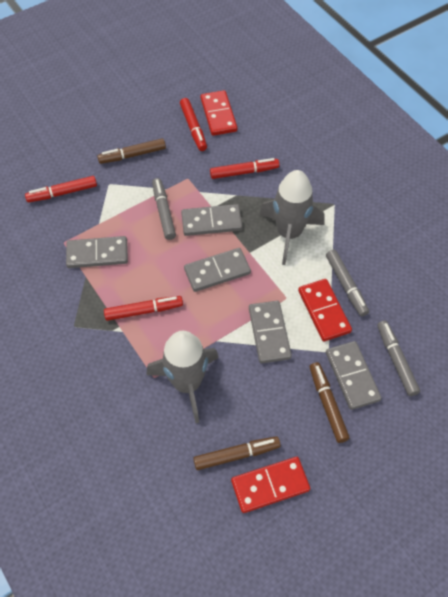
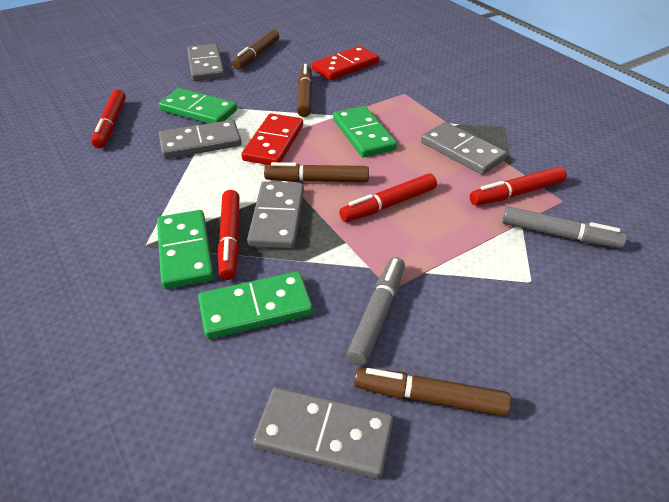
brown marker: [97,138,166,164] [193,436,281,470] [310,362,350,443] = 3 -> [232,30,279,70] [264,162,369,182] [297,64,313,117] [354,368,511,416] = 4
green domino: none = 0 -> [157,210,214,289] [159,88,237,123] [198,271,313,339] [333,106,397,157] = 4
grey marker: [152,178,176,240] [326,250,369,316] [377,320,420,396] = 3 -> [346,257,405,366] [502,206,627,248] = 2
grey rocket: [146,331,219,423] [259,170,325,265] = 2 -> none = 0
red domino: [201,90,237,136] [231,457,310,513] [298,279,352,342] = 3 -> [241,113,303,165] [312,46,379,80] = 2

